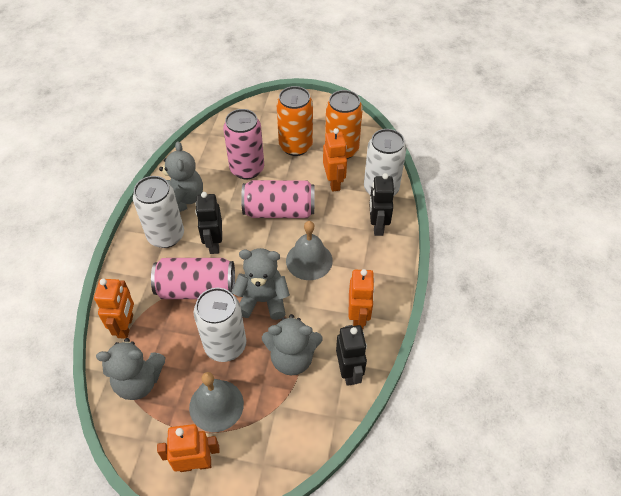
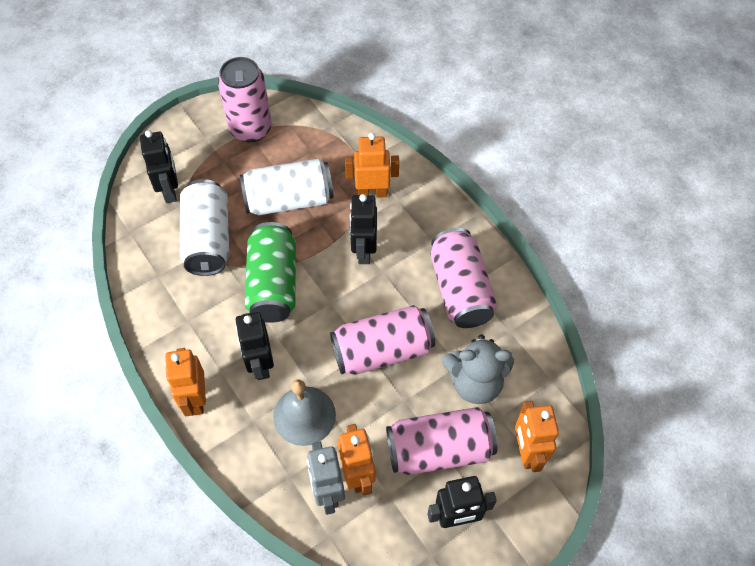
black robot: [195,192,222,254] [336,325,367,386] [369,173,394,236] = 3 -> [140,130,178,203] [235,312,274,380] [350,194,377,264] [427,476,497,528] = 4
green can: none = 0 -> [245,222,296,323] = 1
grey bell: [189,372,244,432] [286,221,333,280] = 2 -> [273,379,336,446] = 1
grey robot: none = 0 -> [307,442,345,515] = 1
grey teddy bear: [96,338,166,400] [159,141,203,212] [232,248,290,320] [262,314,323,375] = 4 -> [442,334,514,404] = 1
orange can: [277,86,313,156] [325,90,363,159] = 2 -> none = 0
pink can: [151,258,235,299] [223,109,264,179] [241,180,315,218] = 3 -> [218,57,272,142] [330,305,435,375] [386,407,497,475] [430,228,497,328] = 4
white can: [133,176,184,248] [194,288,246,362] [364,129,407,195] = 3 -> [180,179,229,276] [240,158,334,215] = 2

